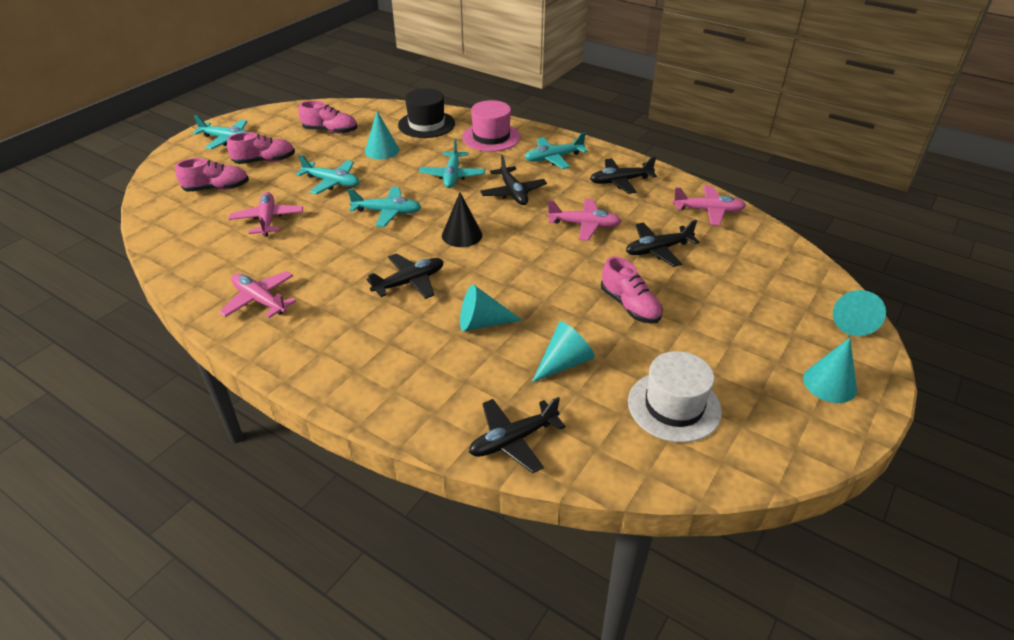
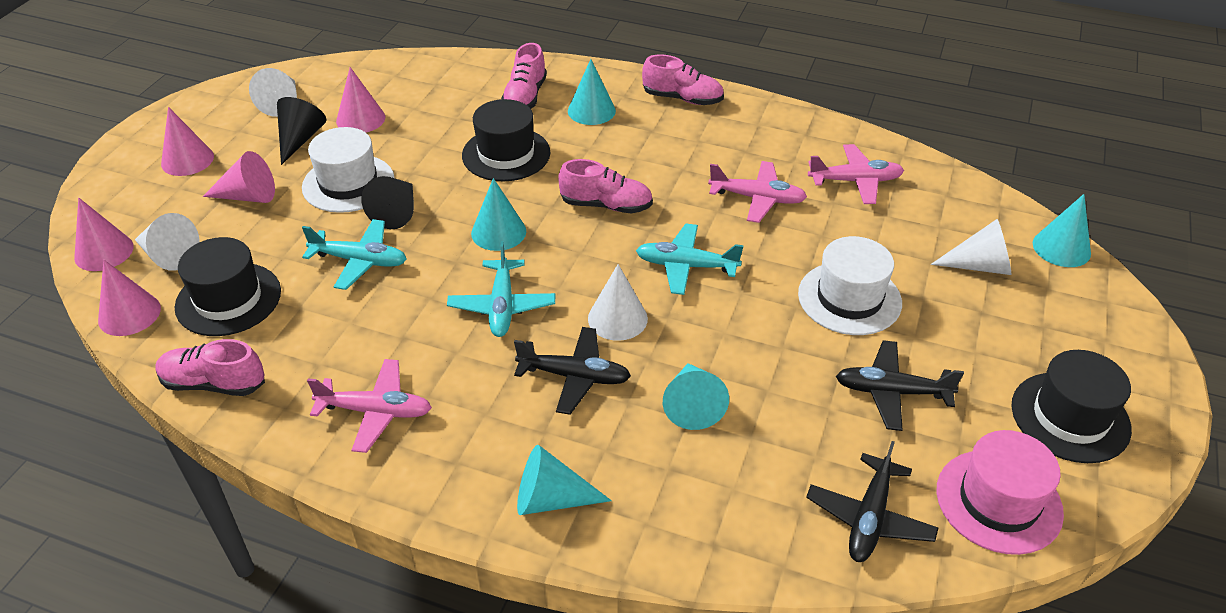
black cone: [442,193,482,247] = 1 -> [277,97,326,165] [361,176,414,229] = 2
black hat: [398,89,455,138] = 1 -> [174,237,281,336] [462,99,550,181] [1011,350,1132,463] = 3
black plane: [367,253,444,299] [469,397,566,473] [480,155,547,205] [590,156,657,194] [626,220,700,267] = 5 -> [514,327,631,415] [806,441,938,562] [836,340,964,431] = 3
pink cone: none = 0 -> [74,198,134,271] [98,260,161,336] [161,107,214,176] [203,151,275,203] [336,67,385,133] = 5
pink plane: [219,271,296,318] [229,192,303,237] [547,199,621,241] [673,185,746,225] = 4 -> [307,359,432,453] [708,161,807,223] [808,144,904,204] = 3
turquoise plane: [192,115,247,149] [296,155,360,195] [348,187,421,227] [419,139,485,188] [525,132,588,169] = 5 -> [302,219,407,290] [447,241,555,337] [636,224,744,295] = 3
white cone: none = 0 -> [135,213,200,271] [249,68,297,117] [588,264,648,341] [931,219,1011,275] = 4
white hat: [628,351,722,443] = 1 -> [302,127,395,213] [798,236,902,335] = 2

